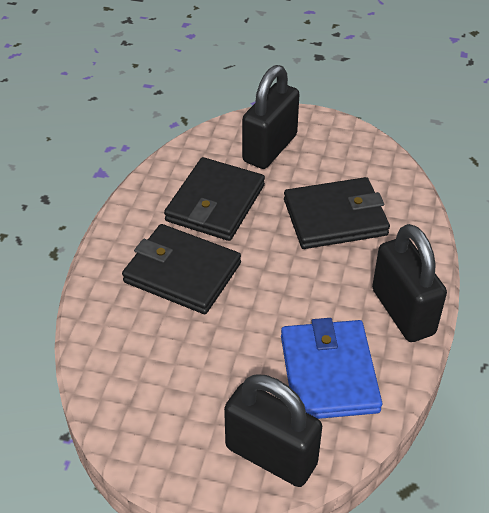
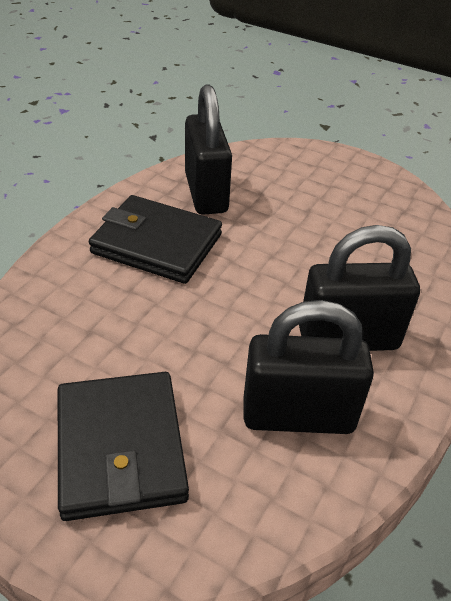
black wallet: [122,224,241,314] [164,157,265,241] [284,177,390,249] = 3 -> [58,372,189,521] [89,195,222,284] = 2
blue wallet: [281,318,382,419] = 1 -> none = 0

